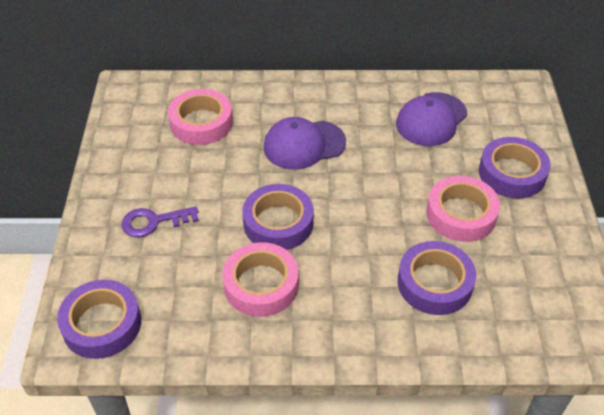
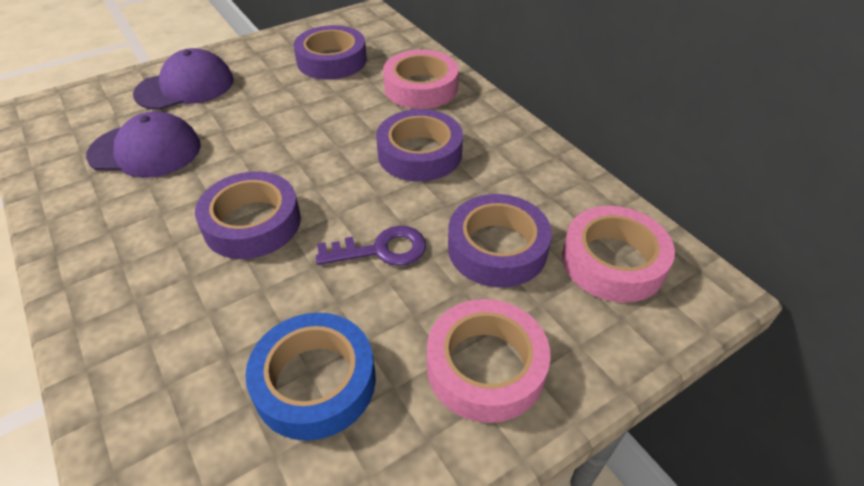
blue tape: none = 0 -> [245,313,376,441] = 1

